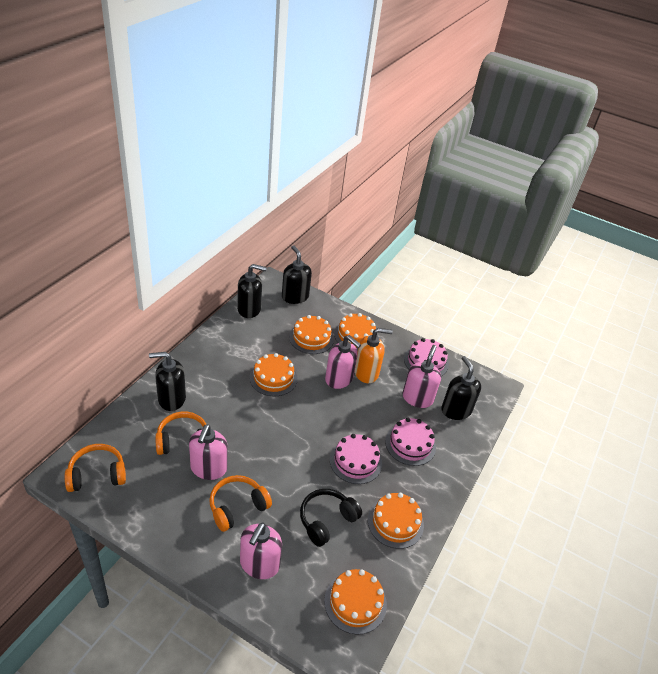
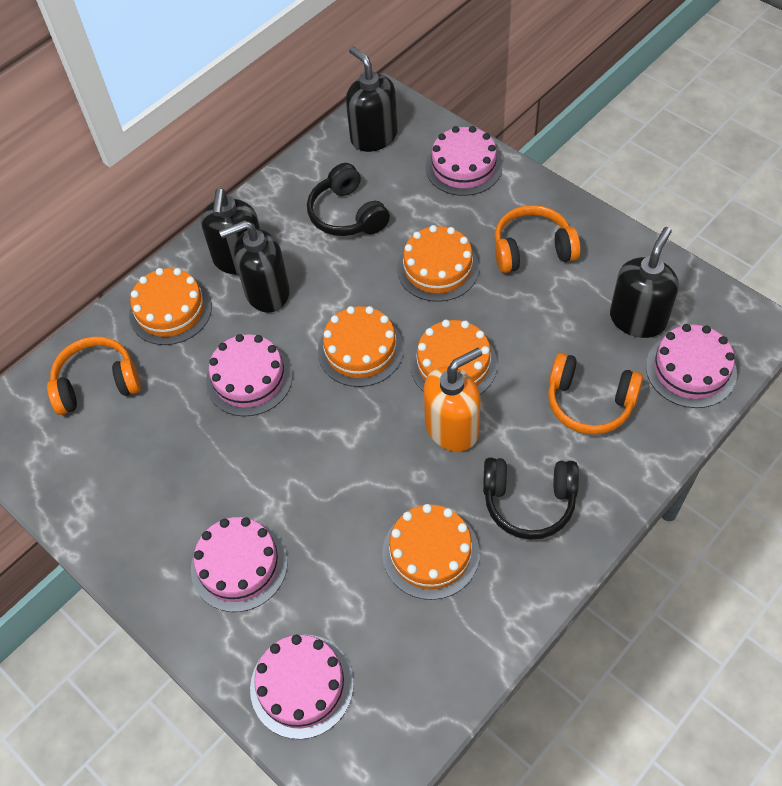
black headphones: [300,489,362,547] = 1 -> [307,163,390,236] [483,458,579,540] = 2
pink cake: [330,434,382,484] [385,418,436,466] [404,338,449,376] = 3 -> [191,517,288,612] [206,334,293,416] [250,635,354,739] [425,126,502,196] [646,324,737,408] = 5
pink soap dispenser: [189,424,227,480] [240,523,282,579] [325,335,361,389] [402,345,441,408] = 4 -> none = 0

